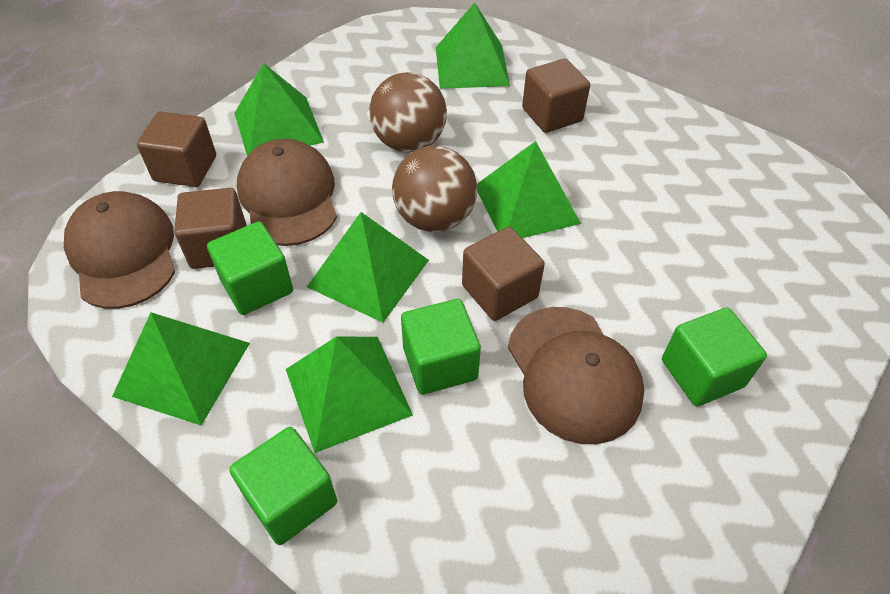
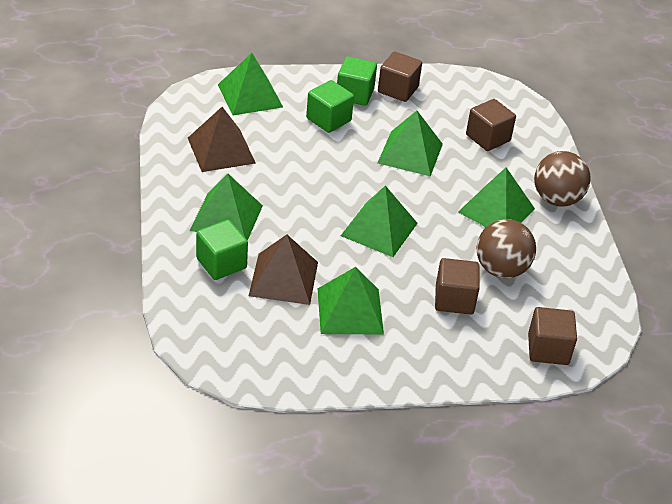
brown cap: [64,191,175,309] [237,139,337,246] [508,307,644,444] = 3 -> none = 0
brown pyramid: none = 0 -> [188,107,256,172] [249,234,318,305] = 2
green cube: [207,221,293,315] [229,427,337,545] [401,299,481,395] [662,307,767,406] = 4 -> [196,220,248,280] [306,80,354,133] [337,56,377,106] = 3

